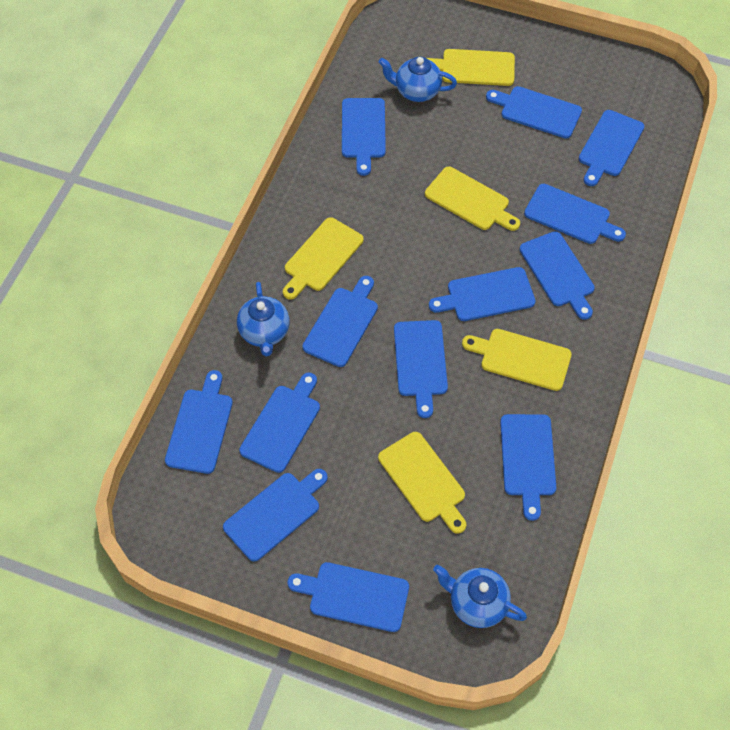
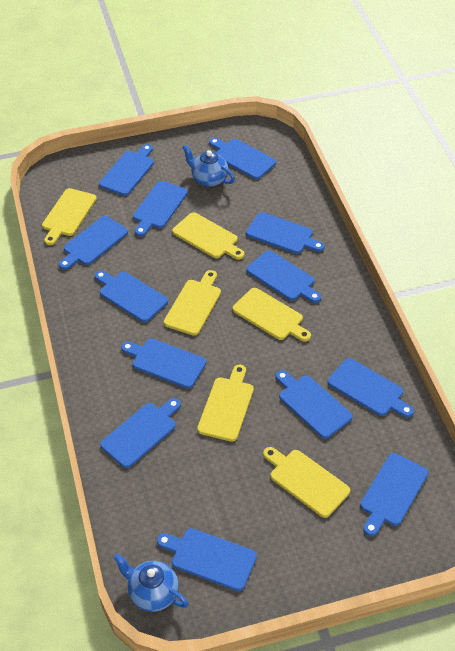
blue teapot: [237,282,289,356] [379,57,457,102] [433,565,527,628] = 3 -> [113,553,189,612] [182,144,235,187] = 2
yellow cutting board: [283,217,364,299] [378,432,466,534] [425,167,520,231] [427,49,515,86] [462,329,572,391] = 5 -> [42,188,97,245] [164,270,221,336] [172,212,245,260] [197,365,254,442] [232,288,311,342] [263,447,350,518] = 6

